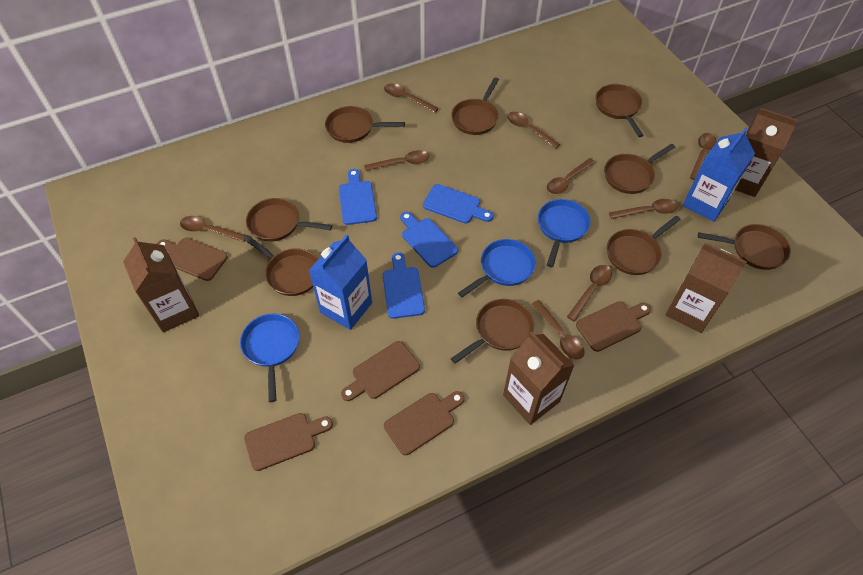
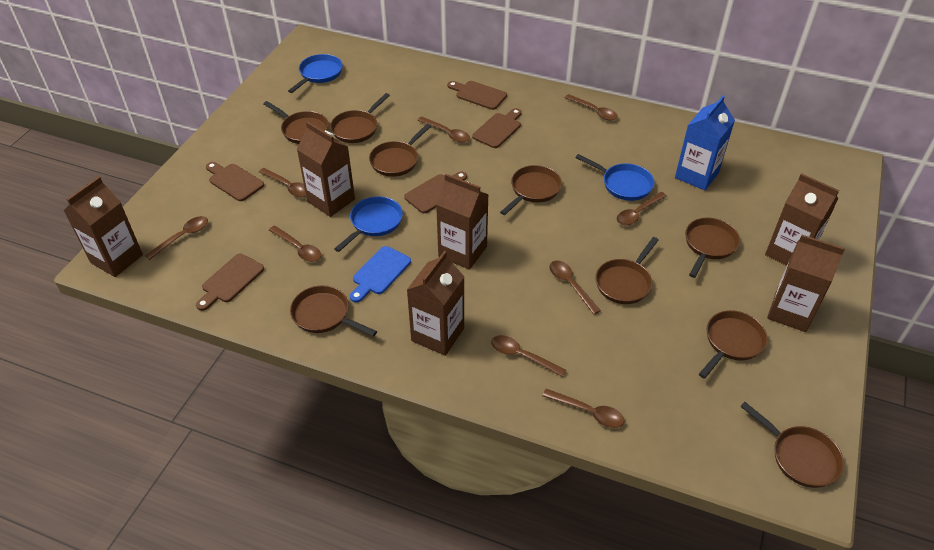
blue carton: [309,235,372,330] [683,127,755,222] = 2 -> [675,95,735,191] = 1
blue cutting board: [339,169,377,225] [383,252,425,319] [400,212,458,268] [423,184,493,224] = 4 -> [350,246,411,303] = 1
brown carton: [123,237,199,332] [503,331,575,425] [665,243,747,333] [735,108,798,197] = 4 -> [64,177,143,277] [297,121,355,217] [407,251,464,356] [436,174,489,270] [765,173,839,266] [767,235,845,332] = 6

